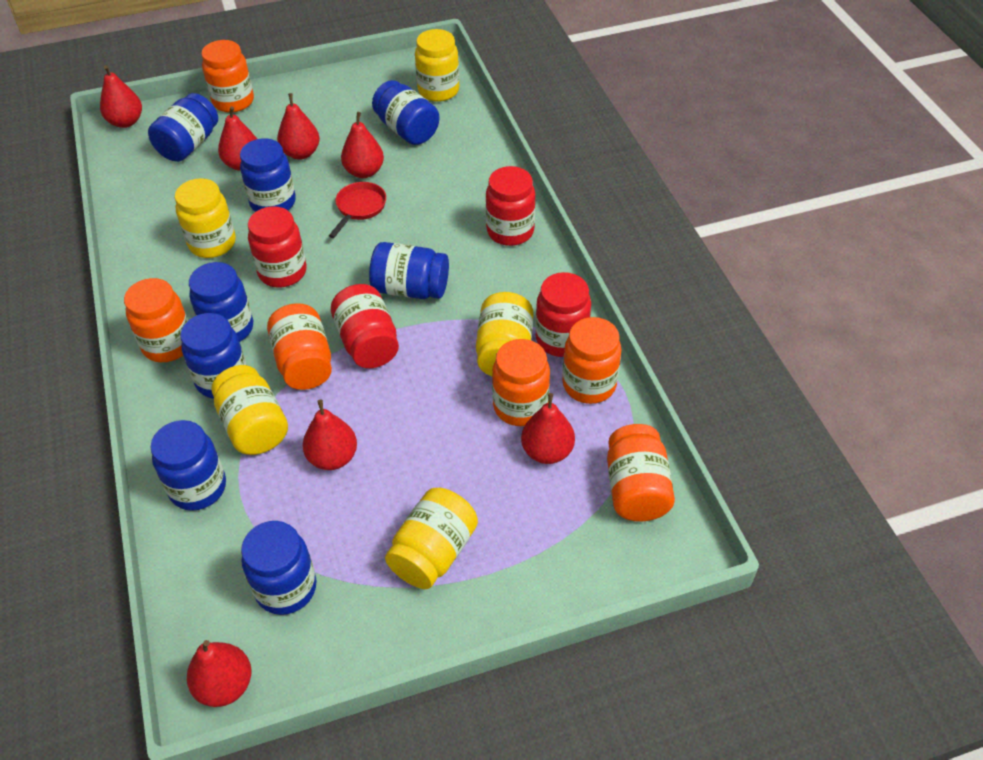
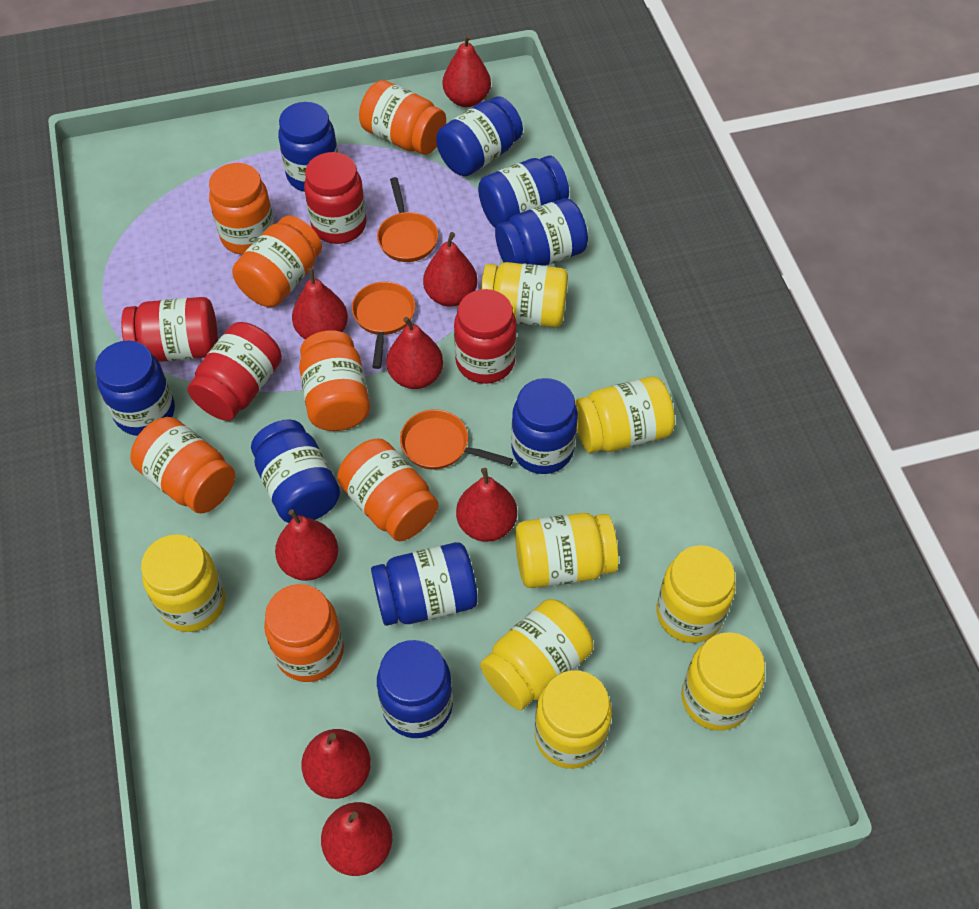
blue jar: [148,93,218,162] [150,420,226,511] [180,313,246,399] [189,262,253,342] [240,138,296,212] [241,521,316,615] [369,242,449,299] [372,80,440,145] = 8 -> [95,341,175,436] [251,419,340,523] [278,102,338,192] [371,542,478,626] [377,640,453,738] [436,96,523,176] [478,156,569,228] [495,198,588,266] [511,378,578,474] = 9
orange jar: [124,278,188,362] [202,40,254,113] [267,303,332,390] [492,339,550,426] [562,317,622,404] [607,424,675,522] = 6 -> [130,417,235,514] [209,163,275,255] [232,216,322,307] [264,584,344,682] [299,330,370,431] [337,438,438,541] [359,80,446,155] = 7
orange pan: none = 0 -> [352,281,415,369] [377,177,438,262] [400,409,513,470] = 3
red pan: [329,182,386,238] = 1 -> none = 0
red pear: [100,65,142,128] [187,640,251,707] [218,106,257,171] [277,93,320,160] [303,400,357,470] [341,112,384,178] [521,393,575,464] = 7 -> [275,509,338,581] [292,268,348,340] [301,729,371,799] [321,802,392,876] [386,317,443,389] [423,232,478,307] [443,34,491,107] [456,468,517,542] = 8
yellow jar: [175,178,236,258] [211,365,288,455] [385,488,478,589] [415,29,459,102] [476,292,533,377] = 5 -> [141,534,225,632] [480,599,593,710] [481,262,568,327] [515,513,619,588] [535,670,612,769] [575,377,675,453] [657,545,735,643] [681,632,765,731] = 8

